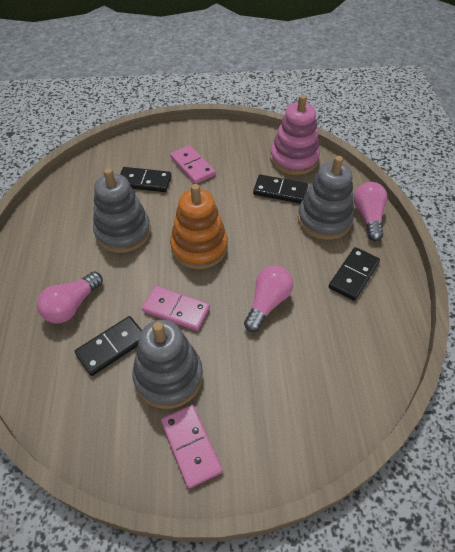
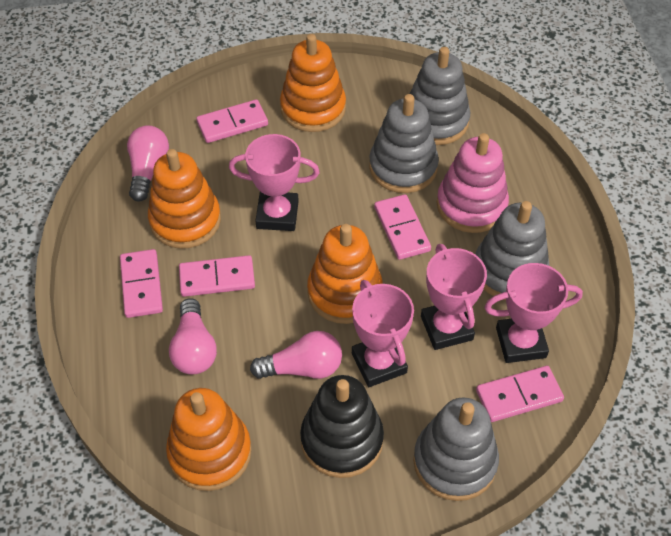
black domino: [75,316,142,376] [120,167,171,192] [253,175,308,204] [329,247,380,301] = 4 -> none = 0
black stacking toy: none = 0 -> [300,375,384,478] = 1
grey stacking toy: [93,168,151,253] [132,320,203,409] [298,156,354,240] = 3 -> [369,94,439,193] [410,47,470,145] [413,397,499,501] [475,201,549,300] = 4
orange stacking toy: [170,184,228,269] = 1 -> [148,149,221,249] [166,388,252,491] [280,34,346,132] [307,224,383,324] = 4
pink domino: [142,286,210,331] [161,405,222,488] [170,145,216,184] = 3 -> [120,249,163,318] [179,255,255,297] [196,99,268,143] [374,194,431,260] [476,366,564,422] = 5
pink trophy: none = 0 -> [229,134,320,231] [352,280,414,387] [421,244,487,350] [484,263,583,363] = 4

